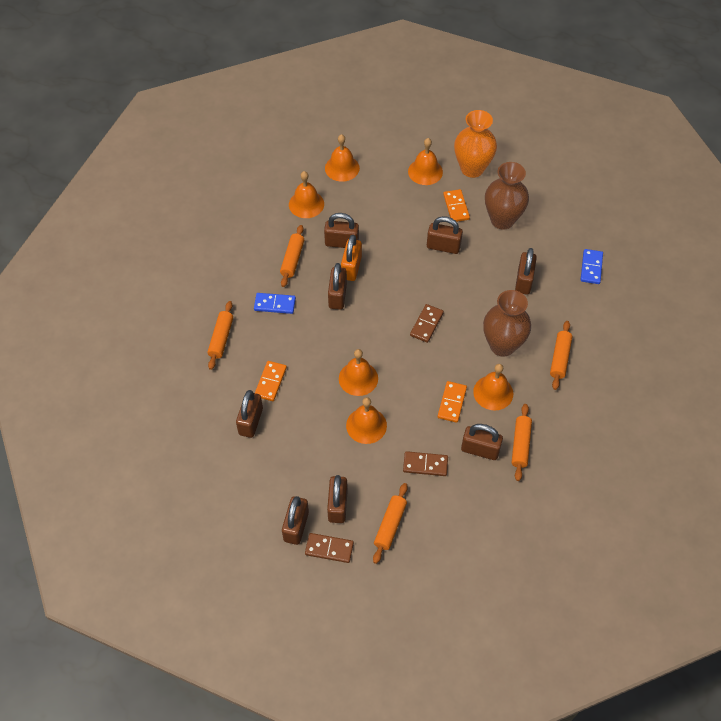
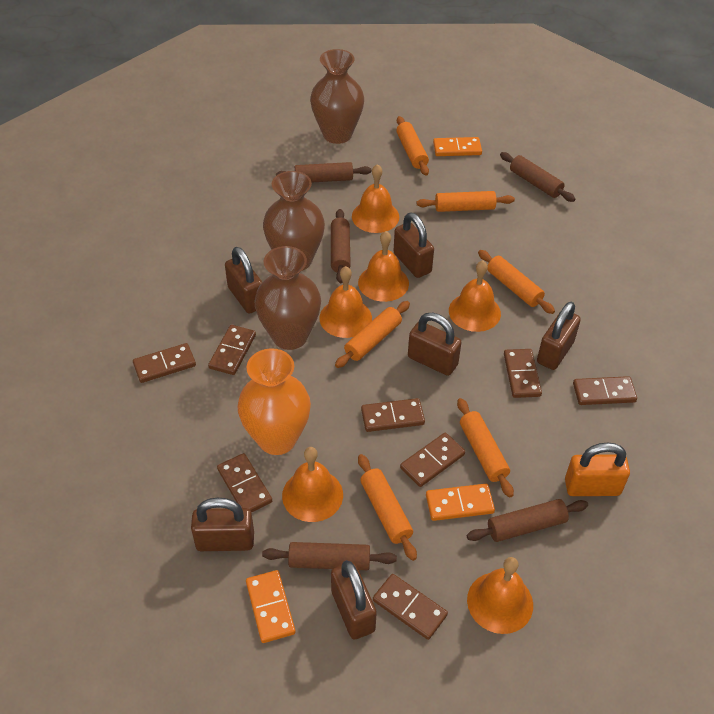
blue domino: [254,293,296,314] [581,249,603,284] = 2 -> none = 0
brown domino: [305,533,354,563] [403,451,448,476] [410,304,444,343] = 3 -> [133,343,196,383] [208,325,256,375] [217,453,272,513] [361,398,425,432] [373,574,448,640] [400,433,465,487] [504,349,542,398] [573,376,637,405] = 8
brown padlock: [236,390,263,438] [282,496,309,545] [324,213,359,248] [327,475,348,523] [328,263,347,310] [427,216,463,254] [461,424,503,460] [515,248,537,295] = 8 -> [191,498,254,551] [225,247,262,314] [331,560,377,639] [393,213,434,278] [408,313,462,376] [537,302,581,370] = 6
brown rolling pin: none = 0 -> [262,542,397,570] [276,162,372,182] [331,209,351,283] [467,499,588,542] [500,152,575,202] = 5
brown vase: [483,290,531,357] [485,162,529,229] = 2 -> [254,246,321,350] [263,171,325,271] [310,49,364,144] = 3
orange rolling pin: [207,301,233,370] [280,225,304,287] [373,483,408,564] [512,404,532,481] [550,321,572,390] = 5 -> [335,301,410,368] [358,454,417,561] [396,116,429,176] [417,191,515,212] [457,398,514,497] [478,250,555,314] = 6

